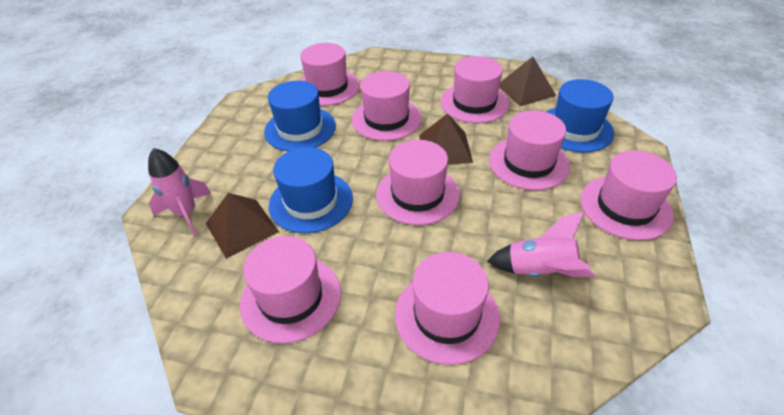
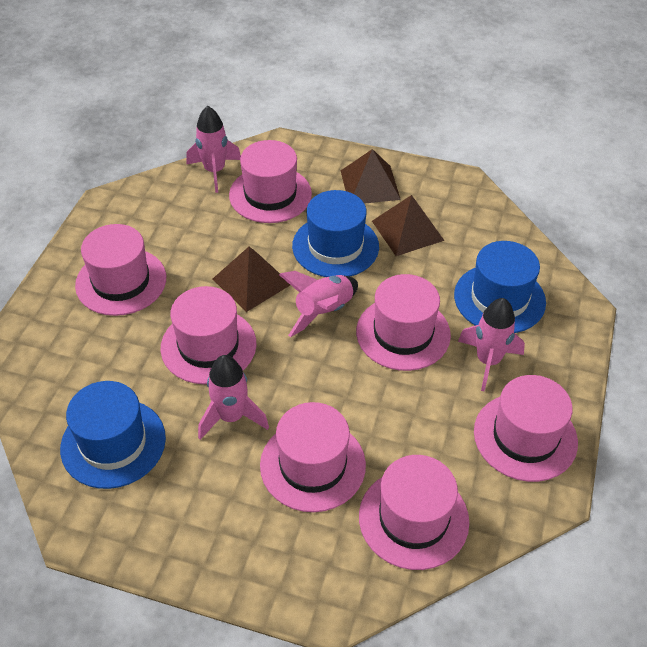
pink hat: [240,236,341,344] [300,43,360,106] [352,71,422,141] [376,140,460,225] [395,252,500,365] [440,56,509,123] [489,110,570,190] [580,150,677,240] = 8 -> [75,224,166,316] [161,286,256,384] [229,140,312,223] [260,402,366,512] [356,274,451,371] [359,455,469,570] [474,375,578,482] = 7
pink rocket: [148,148,211,235] [487,212,595,277] = 2 -> [186,106,241,193] [198,355,269,440] [279,271,358,337] [458,298,525,391] = 4

